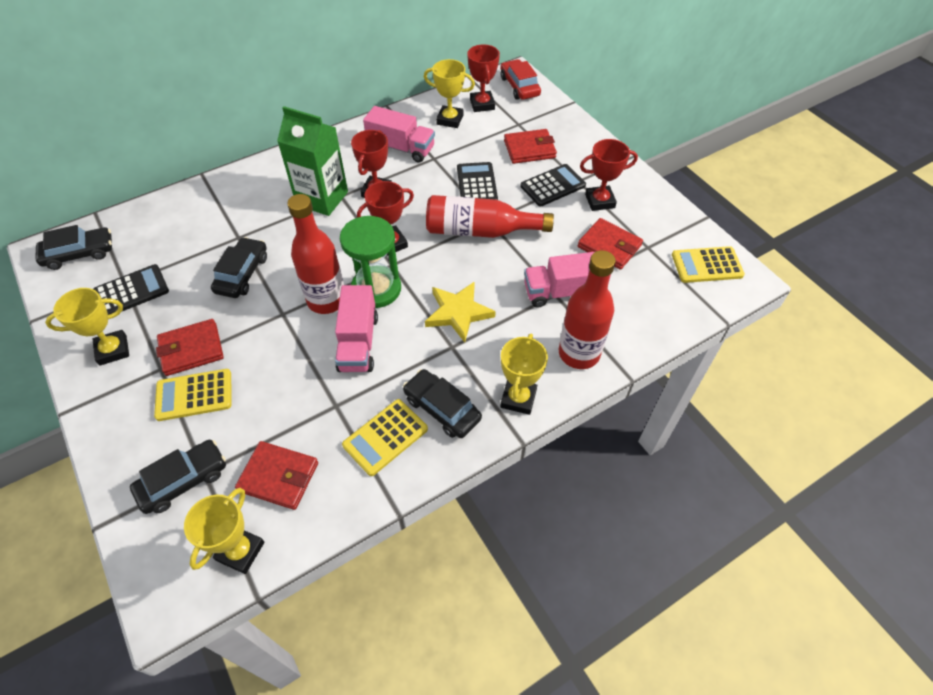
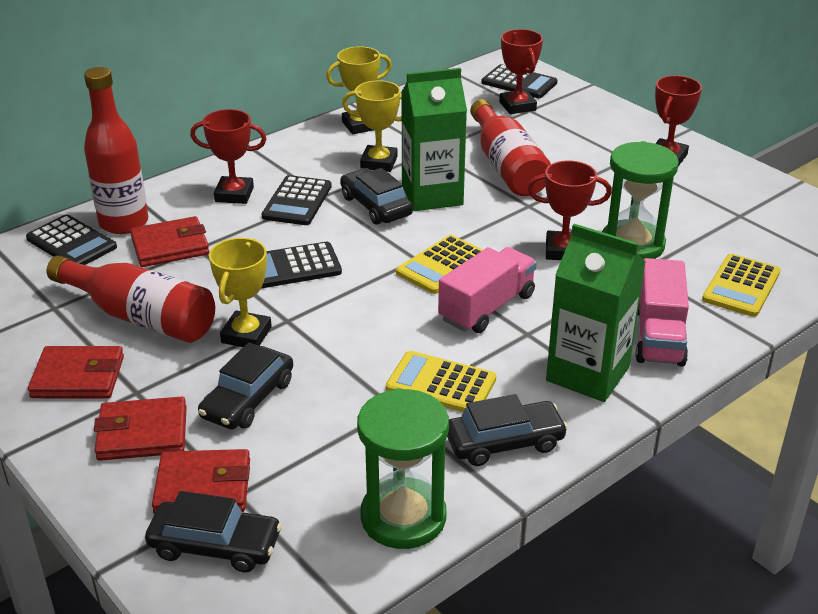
black calculator: [93,264,169,315] [457,162,498,200] [520,164,586,207] = 3 -> [26,214,117,265] [261,242,342,288] [262,175,332,225] [481,64,557,98] = 4
green carton: [277,106,348,216] = 1 -> [401,68,467,211] [546,224,646,402] = 2
green hourglass: [340,216,401,308] = 1 -> [357,388,449,549] [602,141,679,260] = 2
pink truck: [335,285,378,372] [363,106,435,163] [524,251,611,307] = 3 -> [438,247,537,333] [636,258,689,367] = 2
red car: [501,59,541,100] = 1 -> none = 0
yellow star: [425,281,496,342] = 1 -> none = 0
yellow trophy: [45,288,129,366] [184,488,264,574] [424,59,475,128] [500,334,548,415] = 4 -> [209,238,272,347] [326,46,392,134] [342,80,402,172] = 3

